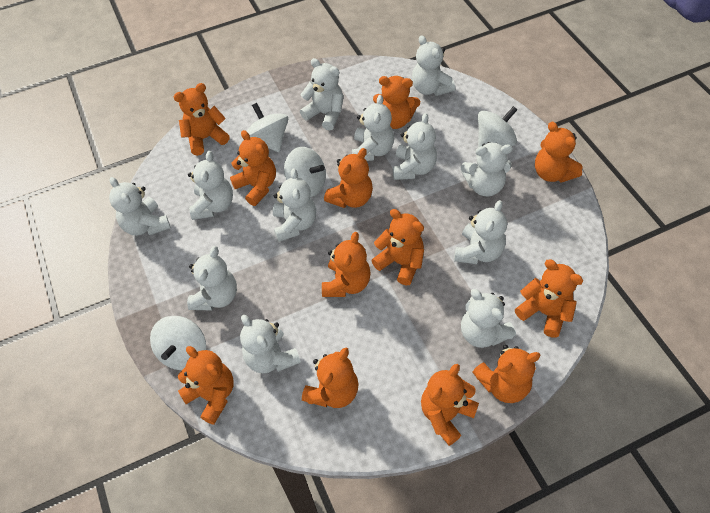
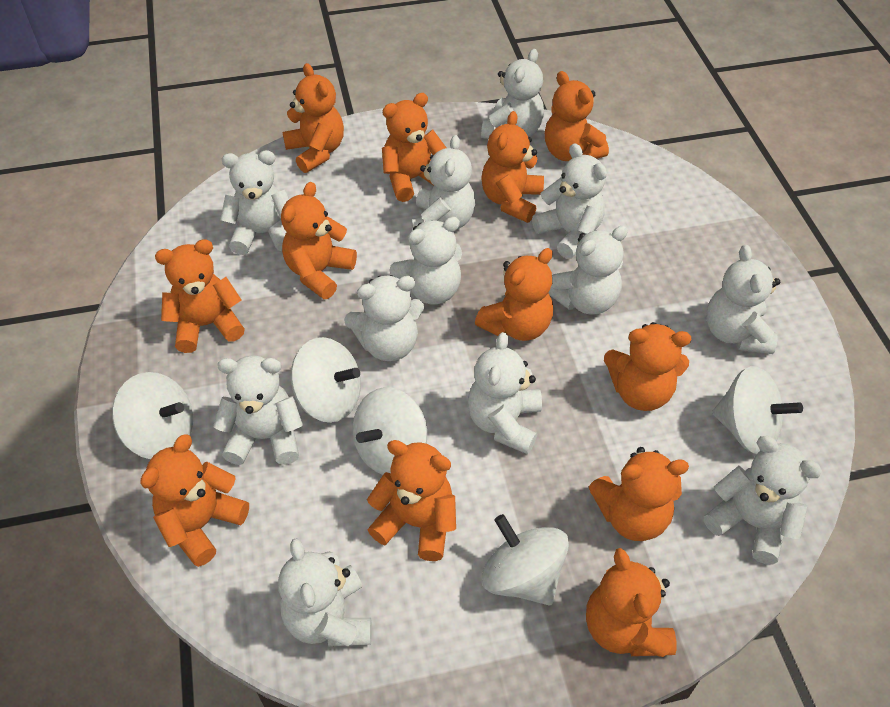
white spinning top: [150,316,206,370] [247,103,288,152] [284,147,326,197] [478,106,517,148] = 4 -> [112,372,193,459] [291,337,361,423] [353,387,427,475] [482,514,569,605] [712,366,803,454] = 5

